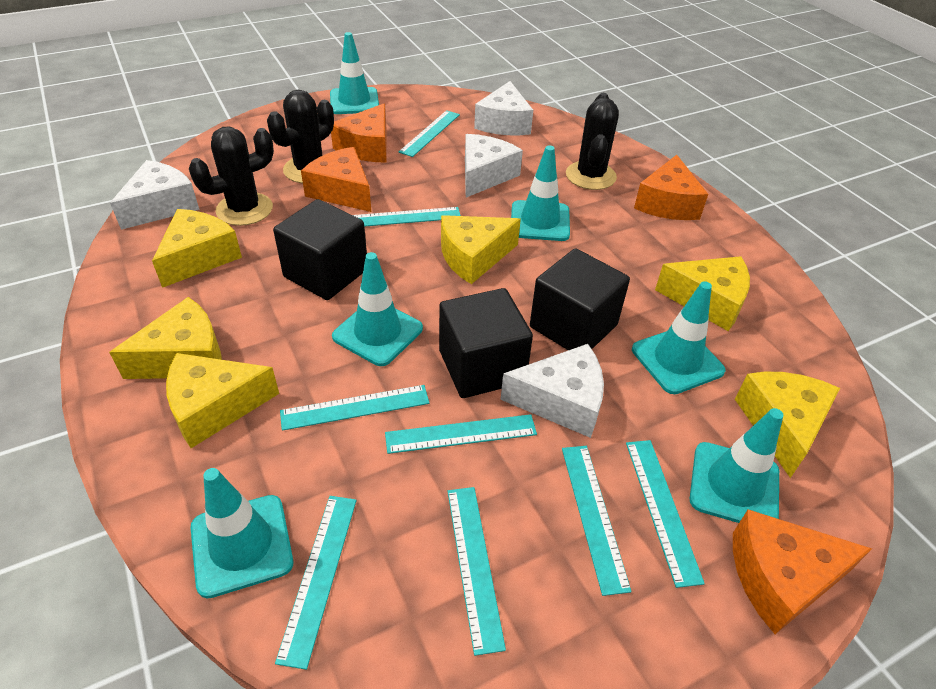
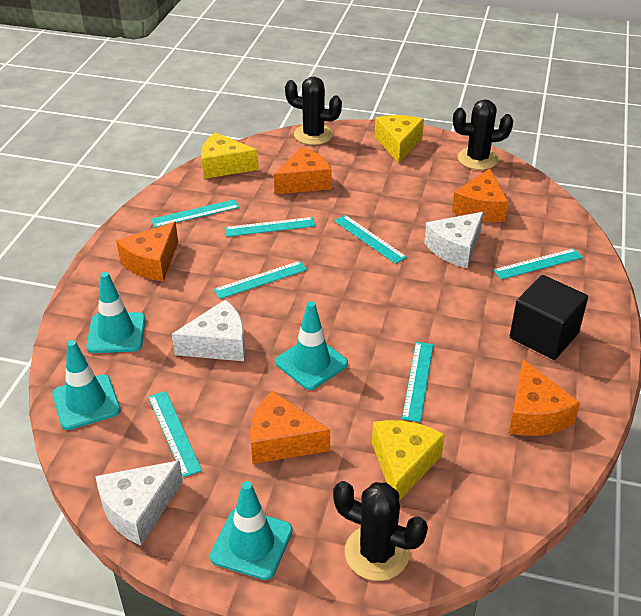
black cube: [273,199,367,300] [439,288,533,398] [530,248,630,350] = 3 -> [510,275,588,360] = 1
orange cheese: [301,147,371,212] [331,103,387,163] [634,155,708,220] [733,509,872,634] = 4 -> [116,222,178,281] [250,391,330,464] [274,147,331,194] [452,169,508,222] [509,359,580,436] = 5
turquoise ruler: [275,496,356,670] [280,385,429,431] [353,207,461,227] [385,414,537,454] [399,110,460,157] [448,487,506,656] [562,446,631,596] [626,440,705,588] = 8 -> [148,391,202,478] [151,199,239,228] [213,261,307,299] [225,217,315,237] [334,215,407,264] [402,342,433,422] [493,248,583,280] = 7
turquoise traffic cone: [191,468,293,598] [330,32,379,114] [332,252,423,366] [511,146,570,241] [632,281,726,394] [690,408,783,523] = 6 -> [52,340,121,430] [86,272,146,353] [210,481,293,580] [275,301,348,390] = 4
white cheese: [110,160,200,230] [465,134,523,198] [474,81,533,135] [500,344,604,438] = 4 -> [95,460,183,546] [172,300,245,361] [424,212,484,268] = 3
yellow cheese: [109,297,222,379] [152,209,242,288] [166,353,279,448] [441,215,521,284] [655,256,750,331] [735,372,840,478] = 6 -> [201,132,259,179] [372,420,445,501] [375,115,424,163] = 3

